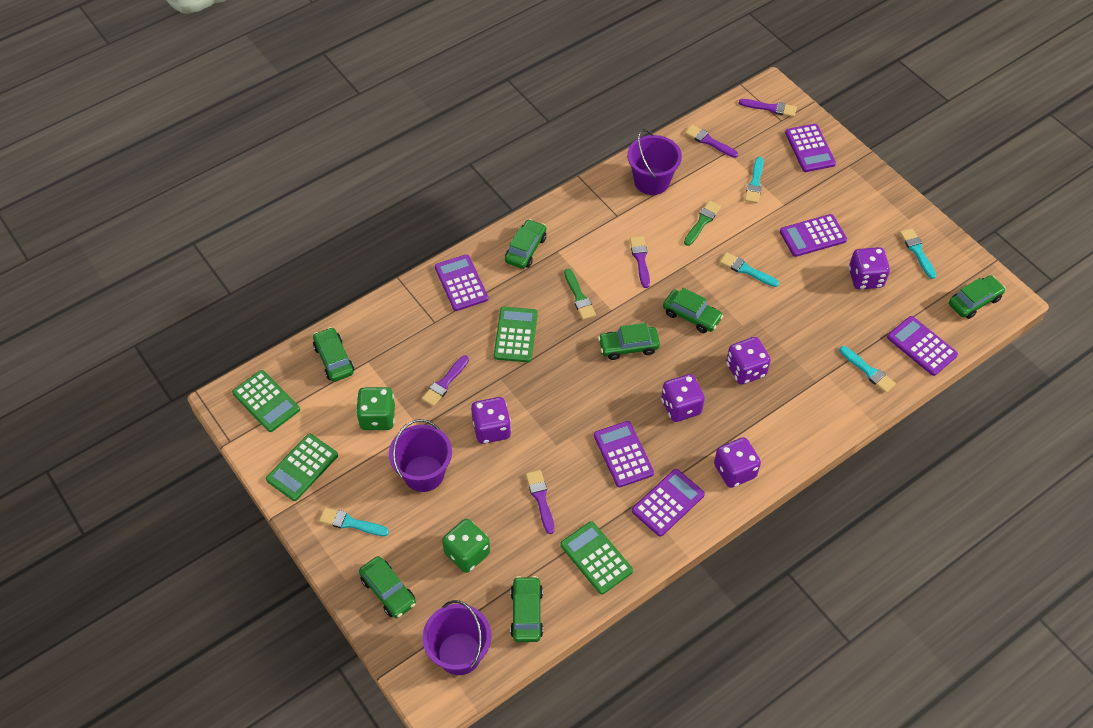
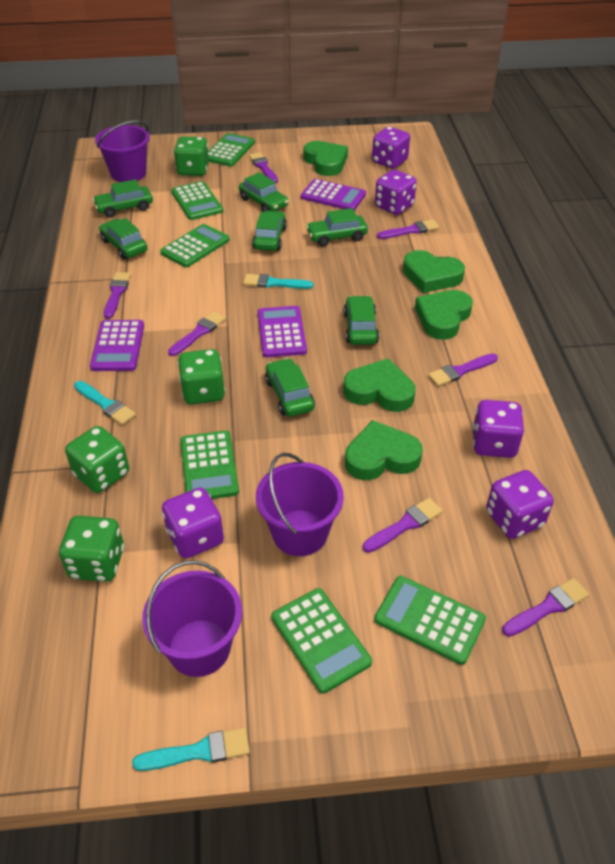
green brush: [564,269,596,320] [684,200,721,246] = 2 -> none = 0
green calculator: [232,370,300,432] [266,434,338,501] [494,307,538,362] [560,521,633,594] = 4 -> [160,224,230,268] [171,181,223,220] [180,430,239,499] [208,133,255,166] [271,588,372,694] [375,576,486,665] = 6
green dice: [356,387,395,430] [442,519,490,573] = 2 -> [59,516,124,582] [65,426,129,493] [174,136,209,176] [178,349,225,405] = 4
green heart: none = 0 -> [303,141,348,176] [343,358,415,412] [345,420,423,480] [403,250,465,293] [415,290,473,340] = 5
purple brush: [422,355,469,407] [526,470,555,534] [630,236,650,288] [685,125,738,158] [739,99,797,117] = 5 -> [104,272,131,319] [168,311,226,356] [249,152,278,183] [363,498,443,553] [377,219,439,239] [428,353,498,386] [502,578,589,637] = 7
purple calculator: [435,254,488,311] [594,421,654,487] [632,469,705,537] [780,214,847,257] [785,124,836,172] [887,316,958,376] = 6 -> [90,320,144,371] [258,306,307,357] [301,179,366,210] = 3
turquoise brush: [319,507,389,536] [720,252,779,287] [745,157,764,203] [839,346,896,393] [900,228,936,279] = 5 -> [74,381,136,425] [132,728,250,771] [243,274,313,289] = 3

